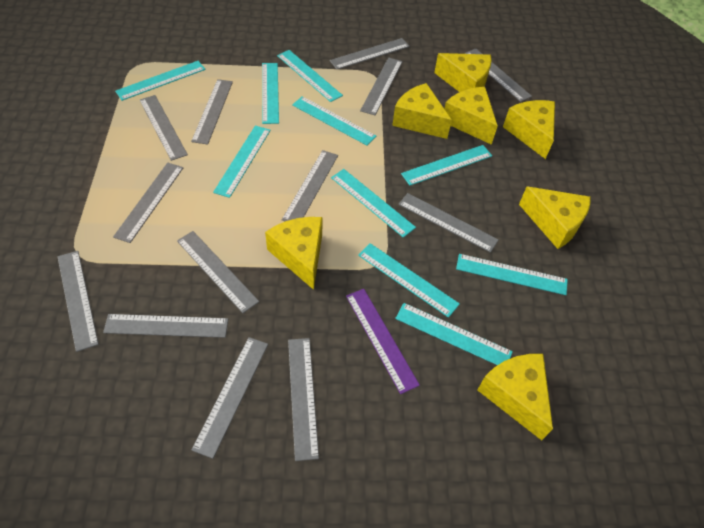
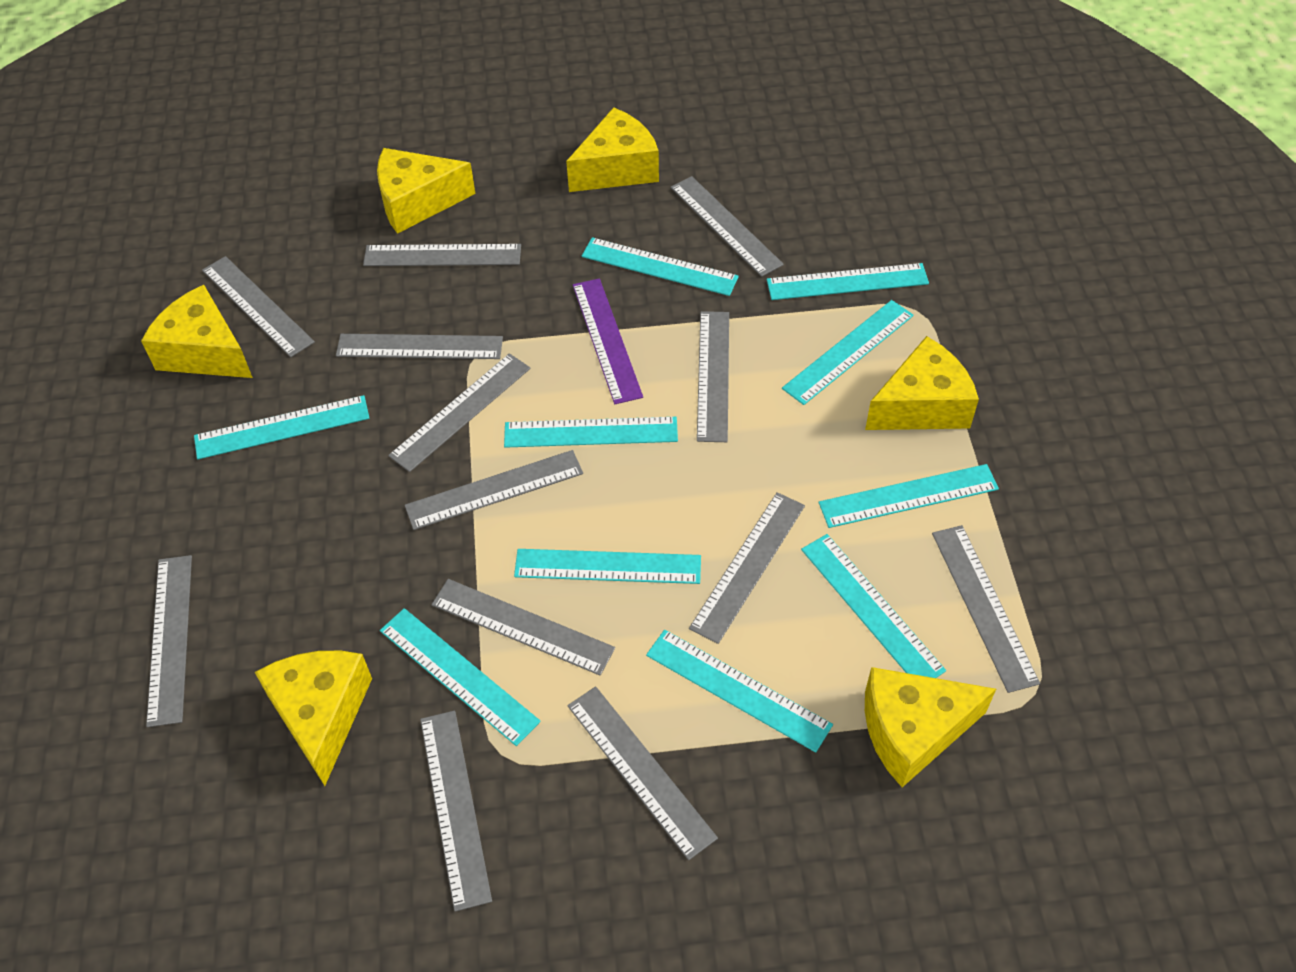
yellow cheese: [265,217,323,290] [392,83,452,139] [434,53,492,92] [444,87,498,145] [478,354,553,440] [503,100,555,159] [519,186,591,249] = 7 -> [141,285,253,378] [255,651,372,786] [377,148,476,234] [566,107,659,192] [865,336,979,430] [865,667,996,787] = 6

